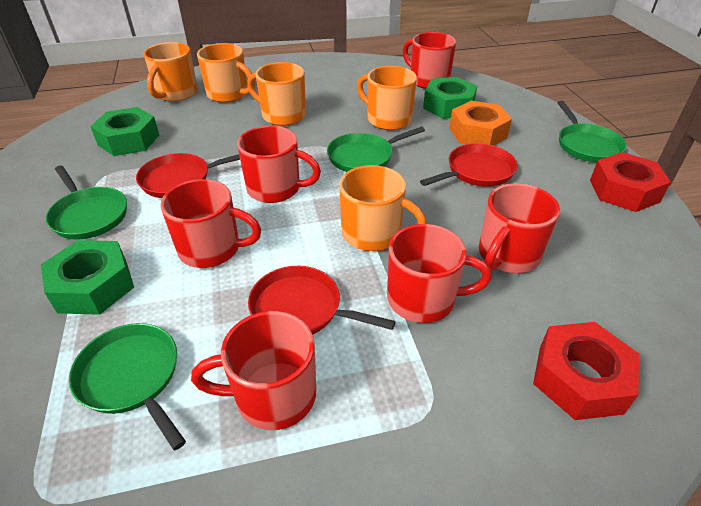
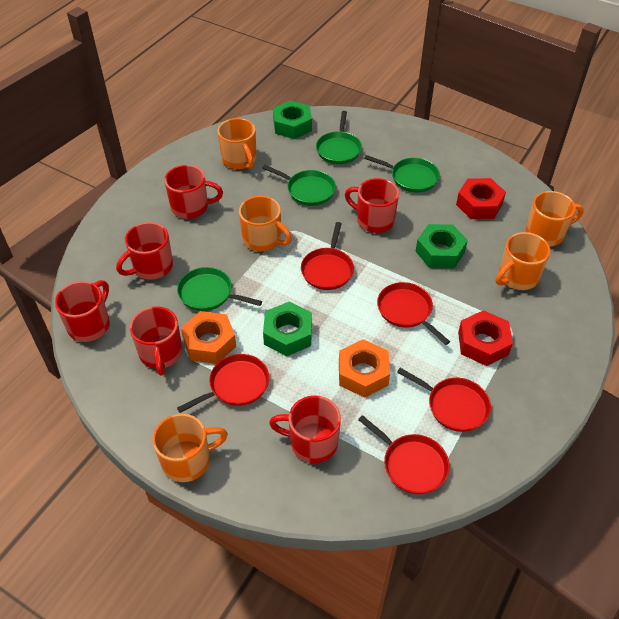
orange nut: [450,101,512,146] = 1 -> [181,311,236,364] [339,339,390,398] = 2
red pan: [136,153,240,198] [248,266,396,334] [420,143,517,187] = 3 -> [177,354,269,413] [301,222,354,290] [358,415,450,494] [377,282,450,345] [397,368,491,432] = 5

